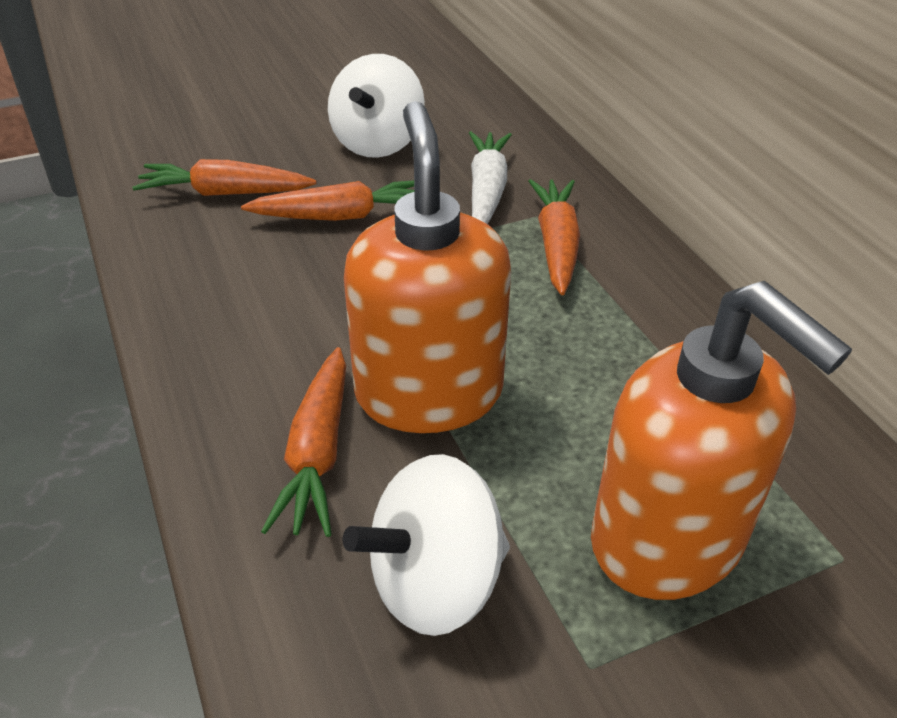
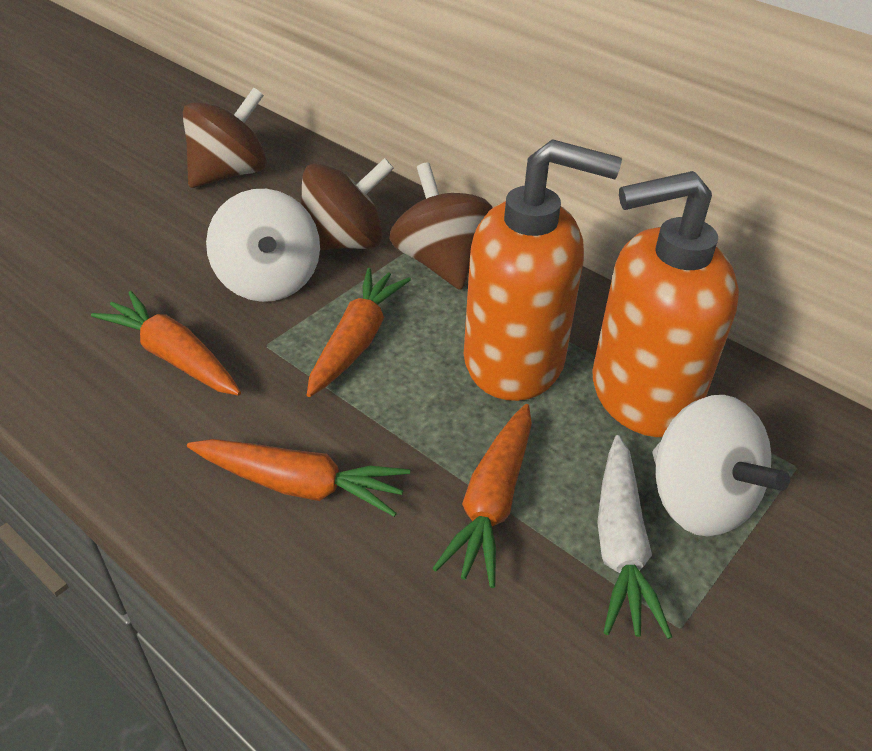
brown spinning top: none = 0 -> [183,88,267,188] [301,158,394,251] [389,162,493,290] = 3

